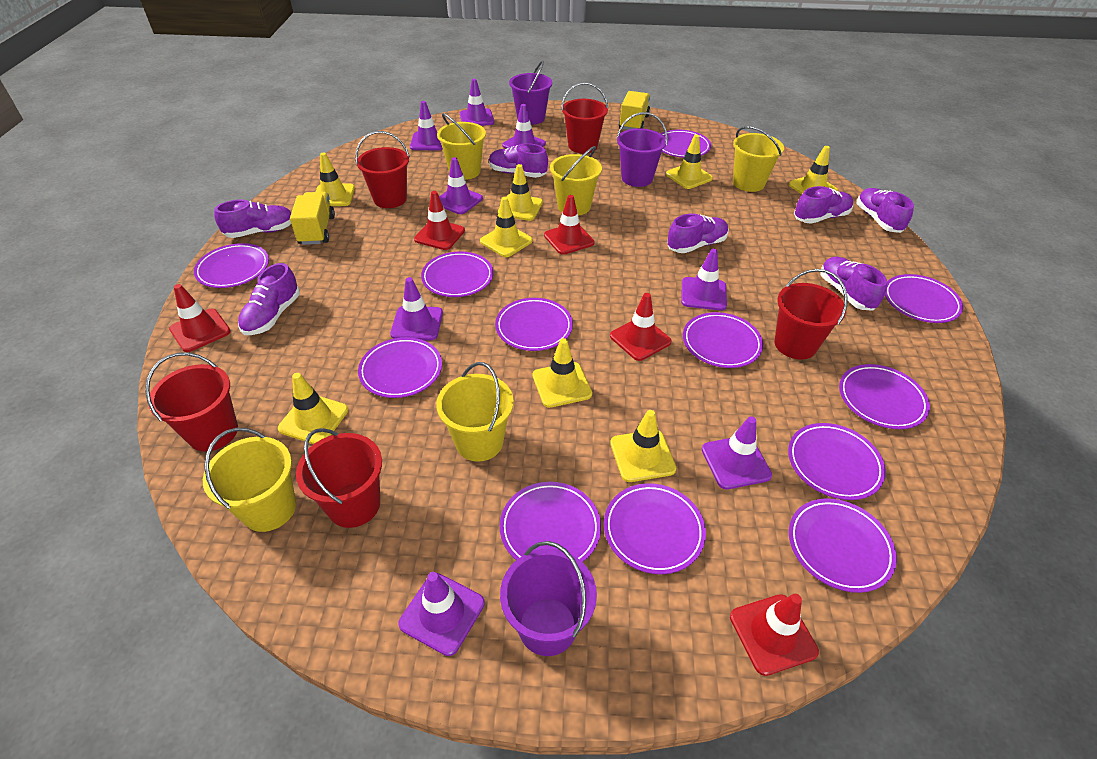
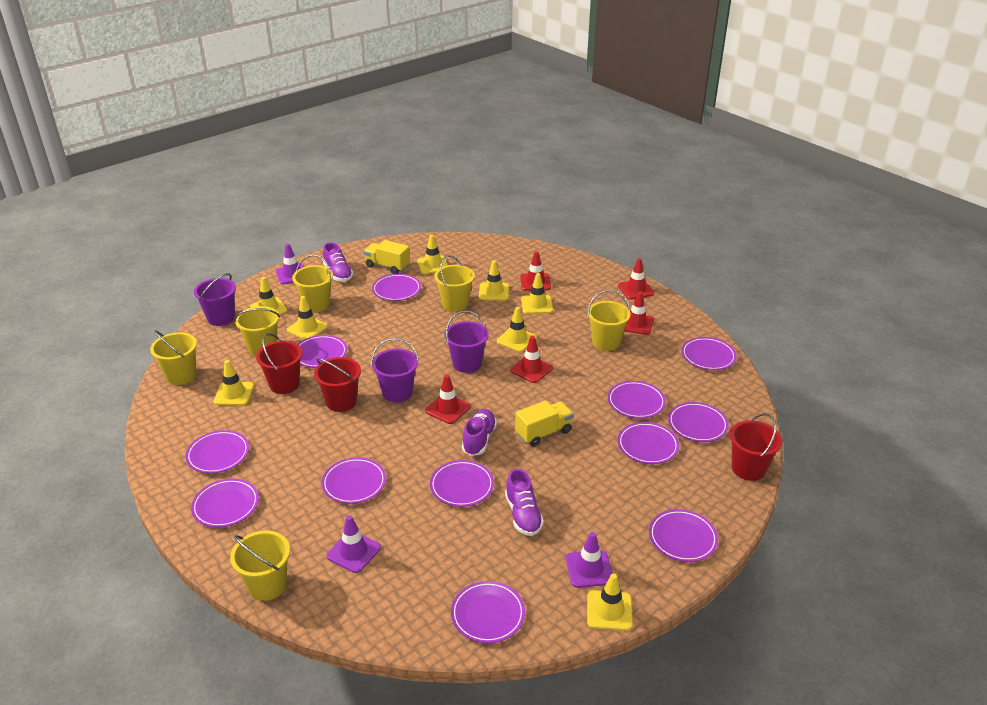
purple shoe: [214,199,291,238] [238,263,300,335] [489,143,548,178] [667,214,729,253] [794,186,853,224] [820,257,887,311] [857,188,914,233] = 7 -> [323,242,353,282] [462,409,497,456] [505,469,544,536] = 3
purple traffic cone: [390,277,443,340] [398,572,485,656] [410,101,443,150] [439,157,483,214] [460,79,494,126] [502,104,546,149] [681,249,727,311] [702,416,772,490] = 8 -> [276,244,304,284] [326,515,381,573] [566,532,612,588] = 3
red bucket: [145,352,238,452] [296,428,382,528] [355,131,410,208] [561,82,608,153] [774,269,848,360] = 5 -> [256,333,302,394] [314,357,361,412] [730,413,782,481] = 3
yellow bucket: [203,428,296,532] [436,362,514,462] [437,113,486,180] [550,146,602,216] [733,126,784,192] = 5 -> [150,330,197,385] [230,530,290,601] [234,306,280,356] [292,254,333,312] [434,255,475,312] [587,290,631,351] = 6

